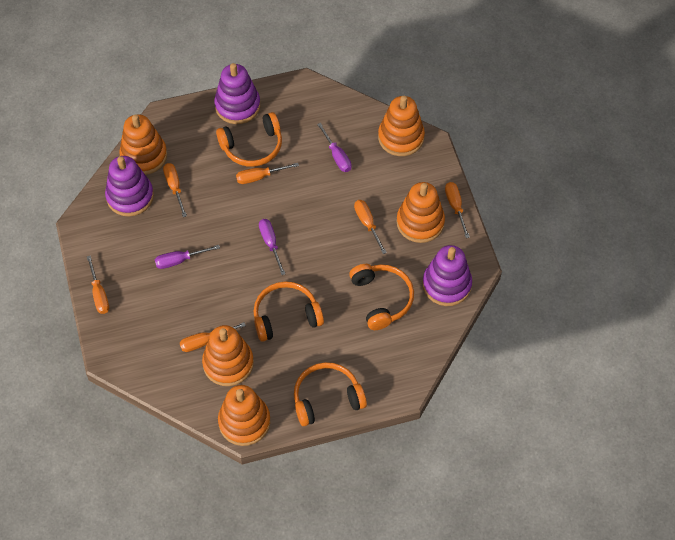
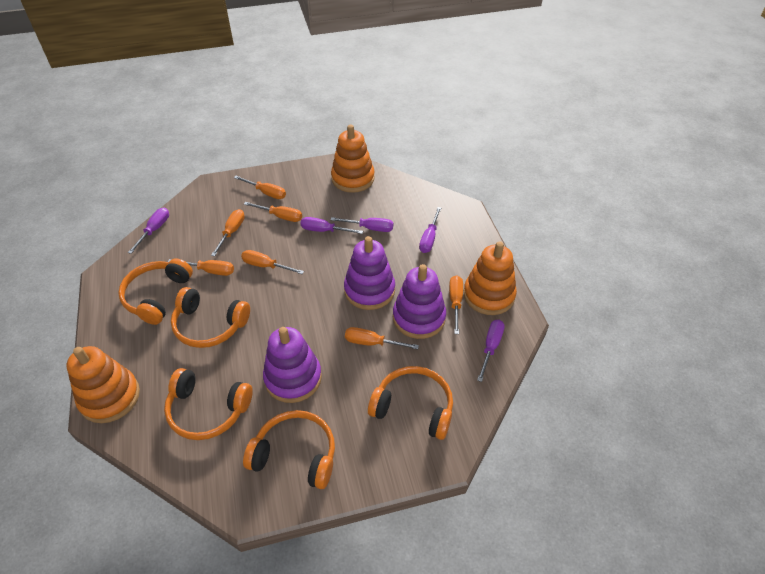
orange headphones: [216,112,282,167] [254,281,324,342] [294,362,367,426] [349,264,414,330] = 4 -> [118,258,193,325] [164,368,253,440] [171,287,250,348] [243,410,335,489] [368,366,453,440] = 5
orange screwdriver: [87,255,109,314] [163,163,187,217] [180,322,246,352] [236,163,299,184] [354,200,387,254] [445,182,470,238] = 6 -> [168,259,234,276] [211,209,245,256] [234,176,286,199] [241,250,304,274] [244,202,302,222] [345,327,419,349] [449,275,463,334] = 7
orange stacking toy: [119,114,167,175] [202,325,254,386] [218,385,270,446] [378,96,425,156] [396,182,445,243] = 5 -> [66,346,140,423] [331,124,375,193] [464,241,517,315] = 3
purple screwdriver: [155,245,220,269] [259,219,285,275] [317,123,352,172] = 3 -> [128,208,169,254] [300,217,363,234] [331,217,393,232] [419,207,441,253] [477,320,505,382] = 5

